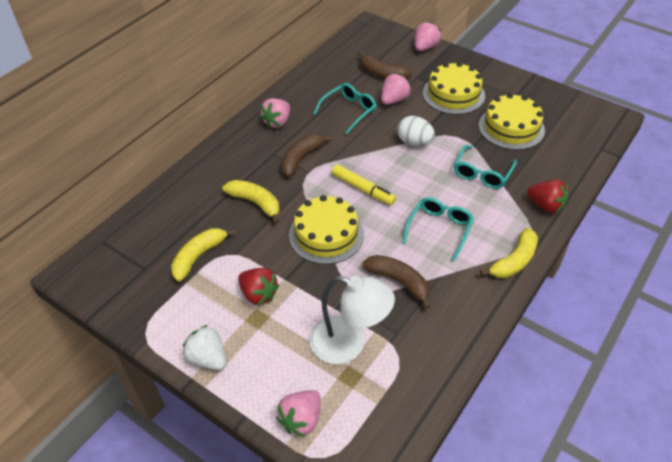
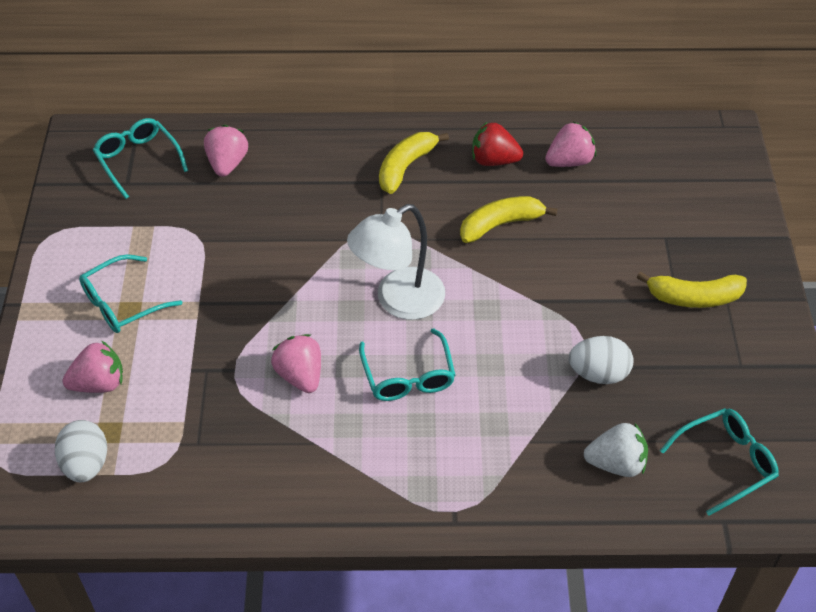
brown banana: [281,135,333,177] [359,51,412,79] [362,255,431,309] = 3 -> none = 0
red strawberry: [238,268,279,306] [527,179,568,213] = 2 -> [472,121,523,166] = 1
turquoise glasses: [313,83,377,134] [402,197,474,261] [454,145,517,189] = 3 -> [79,254,182,333] [93,118,188,199] [359,328,455,401] [660,408,779,516] = 4
white egg: [397,116,435,146] = 1 -> [55,420,107,482] [569,336,634,384] = 2
yellow cake: [289,195,364,264] [423,62,485,114] [479,93,545,150] = 3 -> none = 0
yellow marker: [332,164,396,205] = 1 -> none = 0

